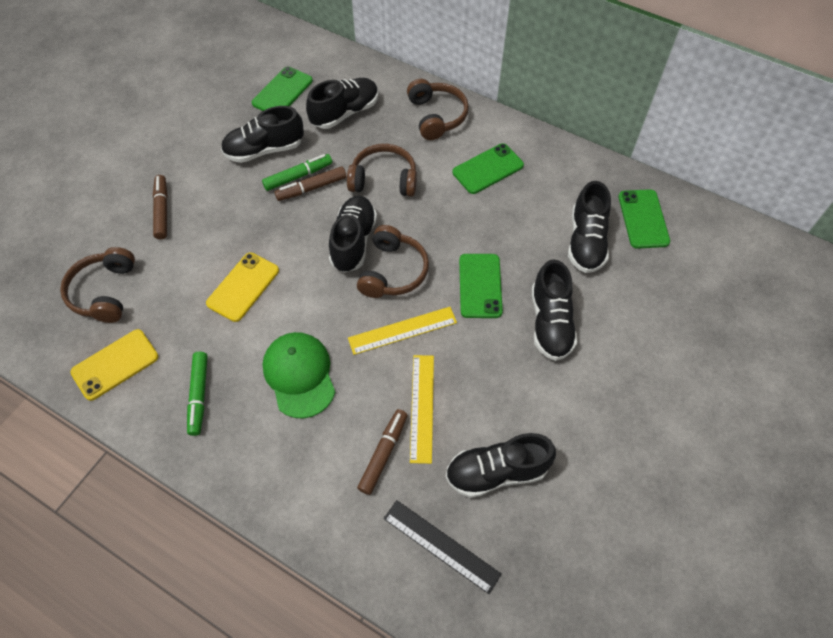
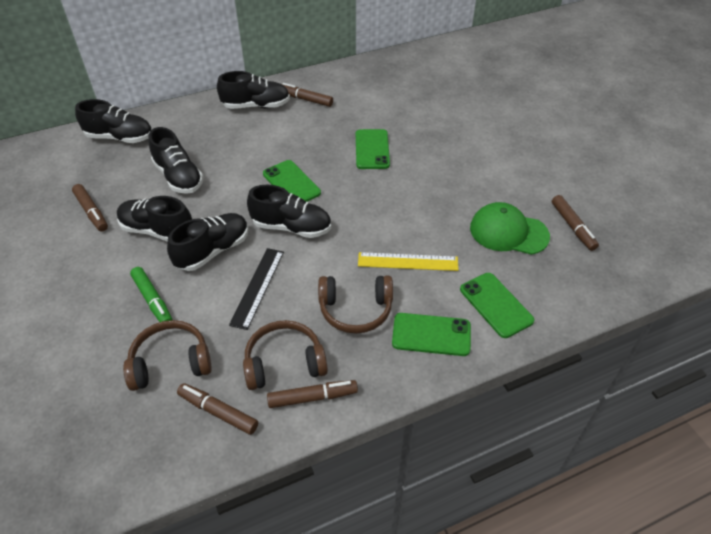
brown headphones: [60,247,135,323] [347,144,417,197] [357,225,429,298] [407,79,469,140] = 4 -> [123,320,212,391] [243,320,328,390] [318,276,393,334] = 3
brown marker: [153,175,168,239] [275,166,346,201] [357,409,407,495] = 3 -> [72,184,108,231] [177,383,258,435] [267,380,358,408] [282,83,333,107] [552,195,599,251] = 5
green marker: [187,352,208,436] [262,154,332,191] = 2 -> [130,267,173,322] = 1
yellow phone: [70,329,158,401] [206,252,279,322] = 2 -> none = 0
yellow ruler: [348,307,457,355] [410,355,434,464] = 2 -> [358,252,459,271] = 1

